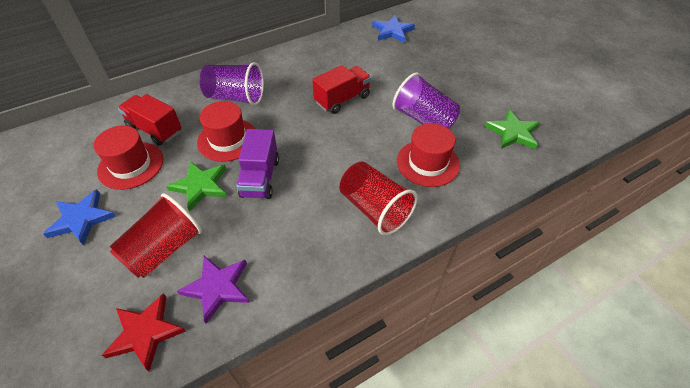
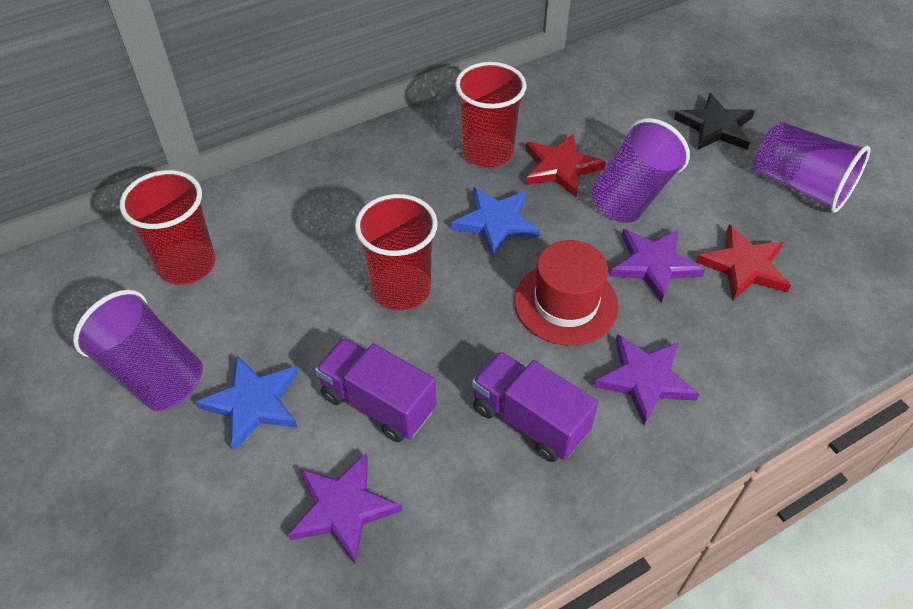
black star: none = 0 -> [674,93,755,150] = 1
green star: [166,161,226,211] [484,109,540,150] = 2 -> none = 0
purple cup: [199,62,264,105] [393,73,460,129] = 2 -> [73,290,203,411] [591,118,690,223] [755,122,871,213] = 3
purple star: [177,256,250,323] = 1 -> [288,452,402,564] [593,334,699,425] [610,229,705,303] = 3
purple truck: [236,129,279,199] = 1 -> [315,338,437,442] [472,351,598,462] = 2
red cup: [109,193,202,278] [339,162,417,235] = 2 -> [120,170,216,285] [355,194,438,311] [455,62,527,168] = 3
red hat: [94,126,163,190] [197,101,256,162] [397,123,460,187] = 3 -> [514,240,619,346] = 1
red star: [102,293,186,371] = 1 -> [525,133,606,197] [696,225,791,300] = 2
red truck: [118,94,181,146] [312,65,371,114] = 2 -> none = 0

